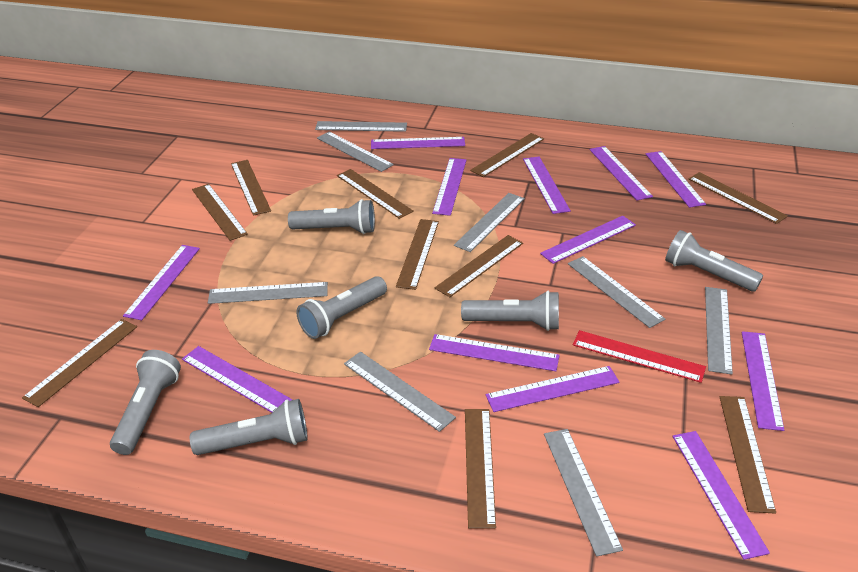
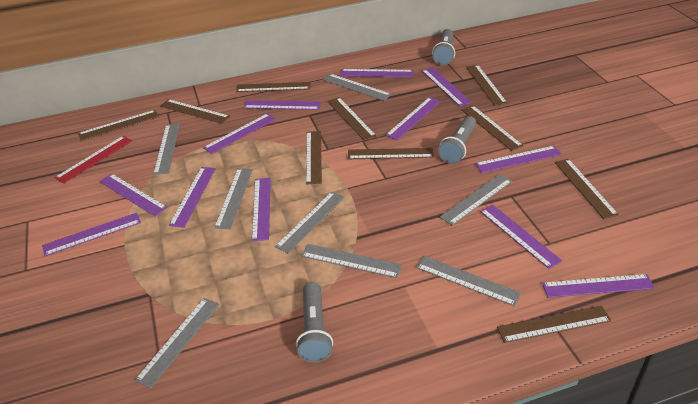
grey flashlight: [110,350,181,455] [190,399,308,455] [288,199,375,234] [296,276,387,339] [461,291,559,331] [665,230,763,292] = 6 -> [296,282,333,363] [432,29,455,65] [438,116,476,164] = 3

